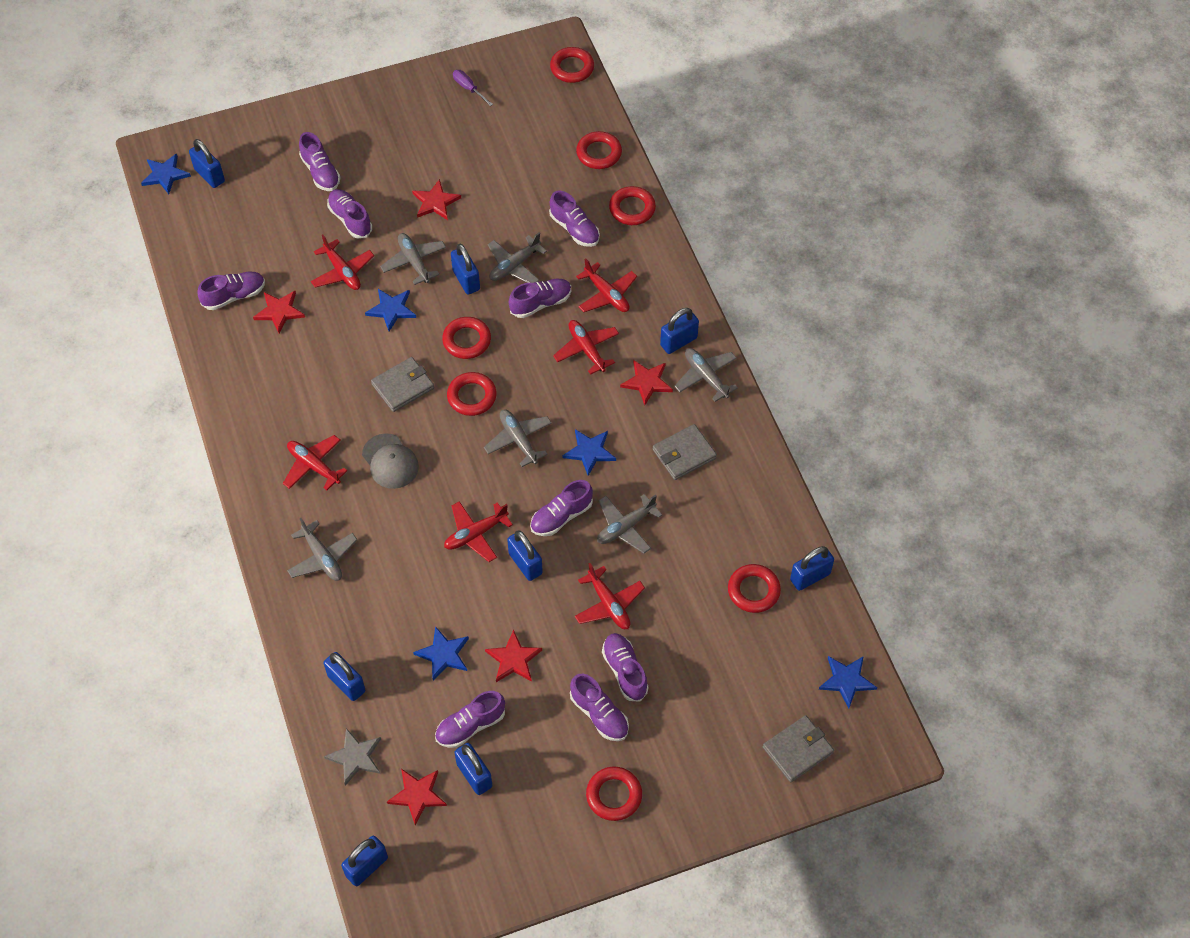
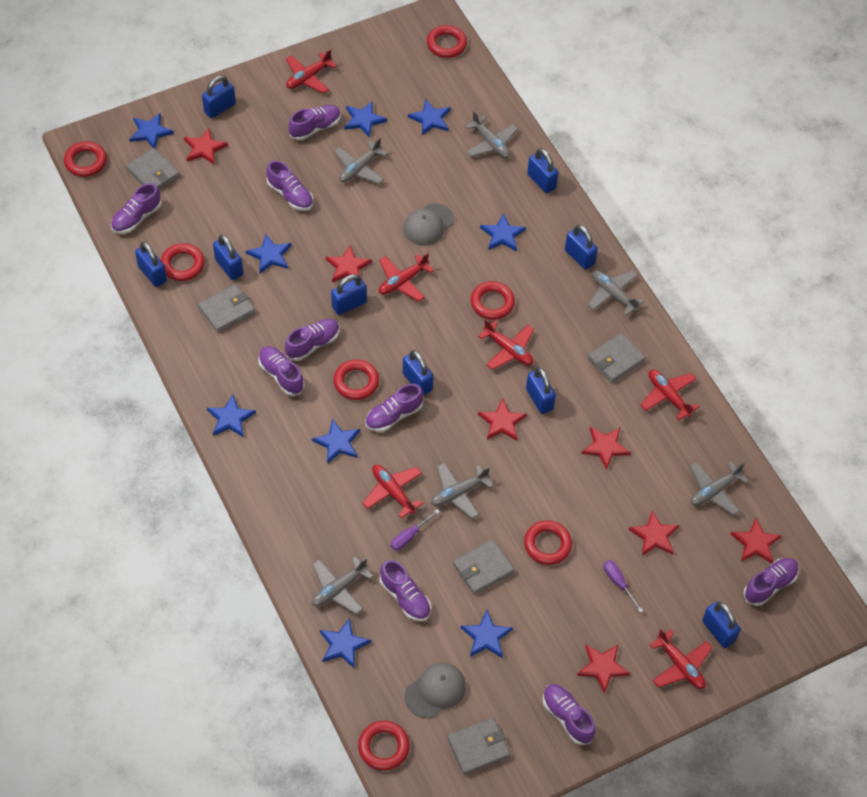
blue padlock: [189,139,225,188] [324,652,365,701] [341,836,388,886] [451,244,480,294] [454,743,492,795] [507,530,543,581] [660,308,699,354] [790,546,834,591] = 8 -> [135,242,167,287] [202,75,236,118] [213,235,243,280] [331,274,367,315] [403,350,434,396] [526,367,556,414] [527,148,558,193] [565,225,598,270] [702,601,741,648] = 9
blue star: [141,153,191,194] [365,289,416,331] [413,626,469,681] [562,429,616,476] [819,656,877,708] = 5 -> [129,113,174,148] [207,395,256,437] [246,234,292,273] [312,419,360,464] [320,618,371,669] [344,101,387,138] [408,99,451,135] [460,610,513,658] [480,213,526,252] = 9
grey cap: [362,433,419,489] = 1 -> [403,203,454,246] [405,663,466,718] = 2
grey star: [324,728,381,786] = 1 -> none = 0
grey wallet: [371,357,434,412] [653,424,717,480] [763,715,834,782] = 3 -> [126,148,180,190] [198,284,255,333] [447,717,511,775] [453,539,515,595] [588,332,646,383] = 5
purple screwdriver: [453,70,493,106] = 1 -> [390,509,440,551] [603,560,643,613] = 2
red star: [253,291,305,333] [387,769,447,825] [412,179,461,220] [485,630,542,682] [620,360,673,405] = 5 -> [184,128,228,165] [325,245,372,282] [478,398,527,441] [577,645,631,694] [581,427,631,470] [629,510,679,556] [731,518,782,563] = 7

